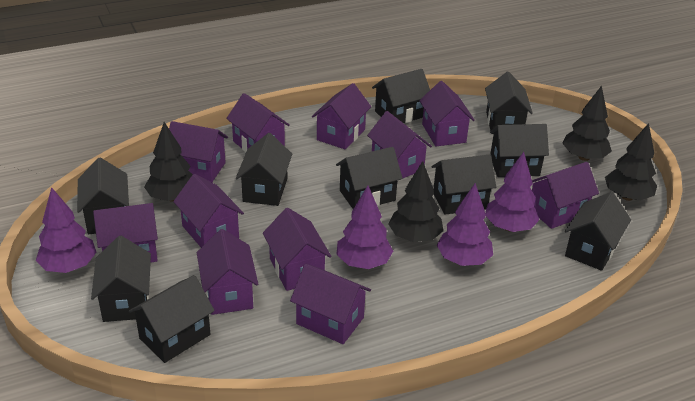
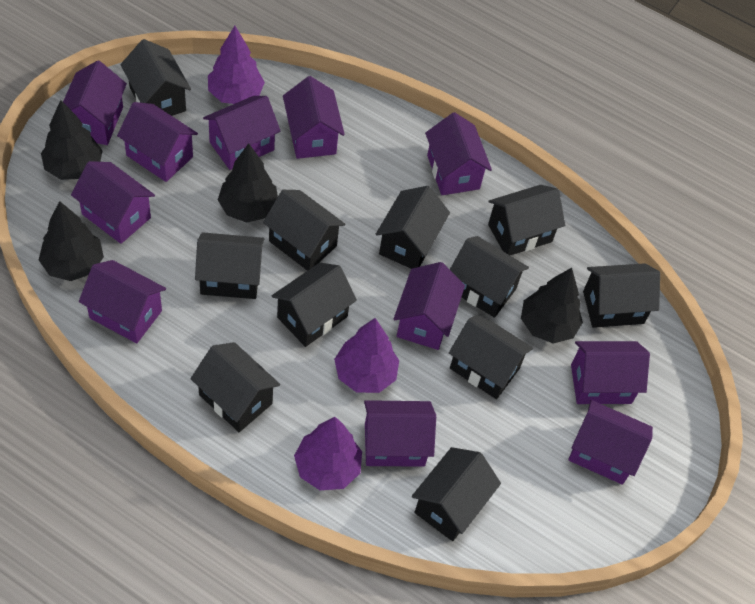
black house: [77,157,129,234] [91,236,151,322] [129,275,215,363] [236,133,292,206] [336,147,403,209] [372,69,430,123] [432,154,496,215] [485,71,533,134] [490,124,549,177] [565,192,631,271] = 10 -> [120,39,191,116] [190,342,280,432] [195,232,264,299] [263,190,345,271] [271,263,357,347] [376,186,450,269] [412,447,501,541] [449,314,533,399] [450,236,529,318] [488,185,565,255] [583,263,660,328] = 11
purple tree: [36,187,96,273] [336,186,393,269] [437,183,493,266] [485,152,539,232] = 4 -> [208,26,265,104] [294,417,362,490] [334,318,399,393] = 3

